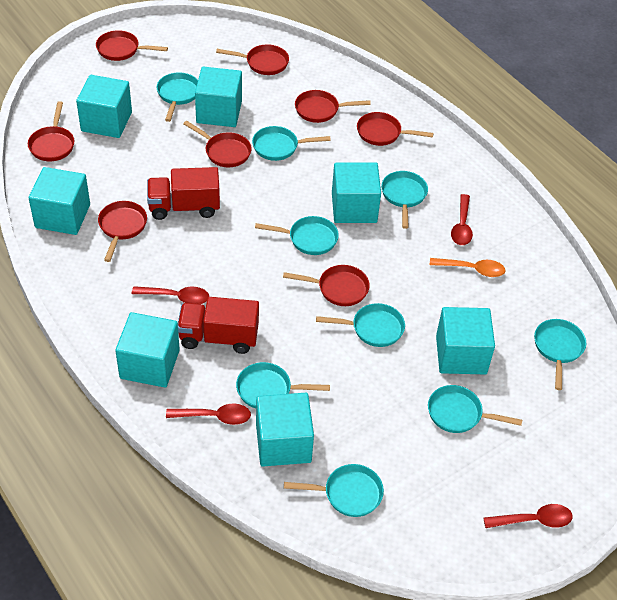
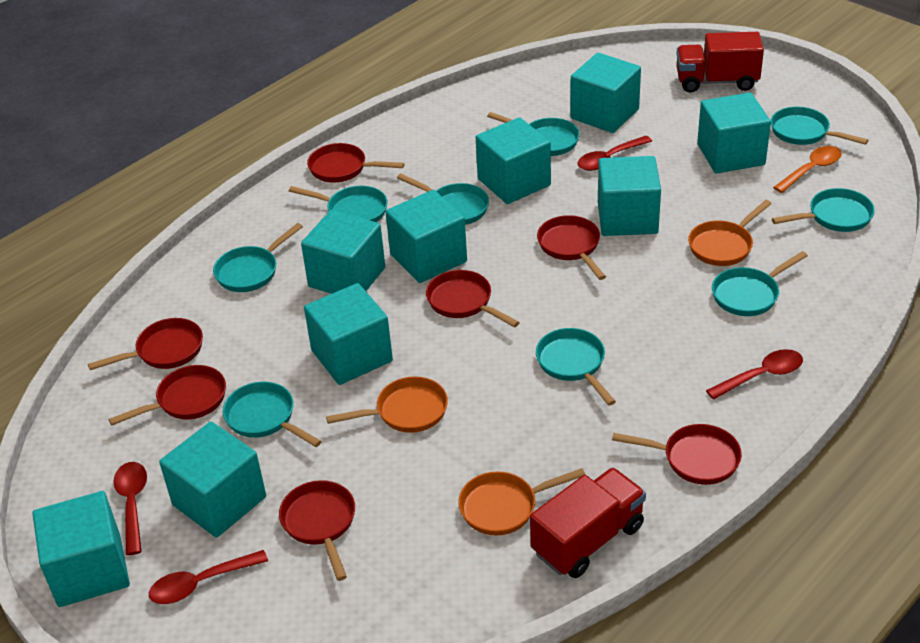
orange pan: none = 0 -> [326,376,448,433] [458,468,585,535] [688,200,772,266] = 3
red pan: [28,101,74,161] [96,30,168,61] [98,201,147,262] [183,121,252,167] [216,44,289,75] [283,265,370,306] [295,90,371,123] [357,112,434,146] = 8 -> [88,318,203,370] [108,365,226,425] [279,480,355,581] [307,143,404,182] [426,270,520,327] [537,215,606,280] [612,424,742,485] = 7
turquoise cube: [29,167,90,235] [76,75,132,138] [115,312,180,387] [195,67,242,127] [256,393,314,467] [332,162,381,223] [436,307,495,374] = 7 -> [32,491,130,607] [159,422,266,537] [301,210,385,294] [304,283,393,385] [386,190,467,283] [476,117,551,204] [570,53,641,133] [598,156,661,236] [697,93,771,173] = 9

